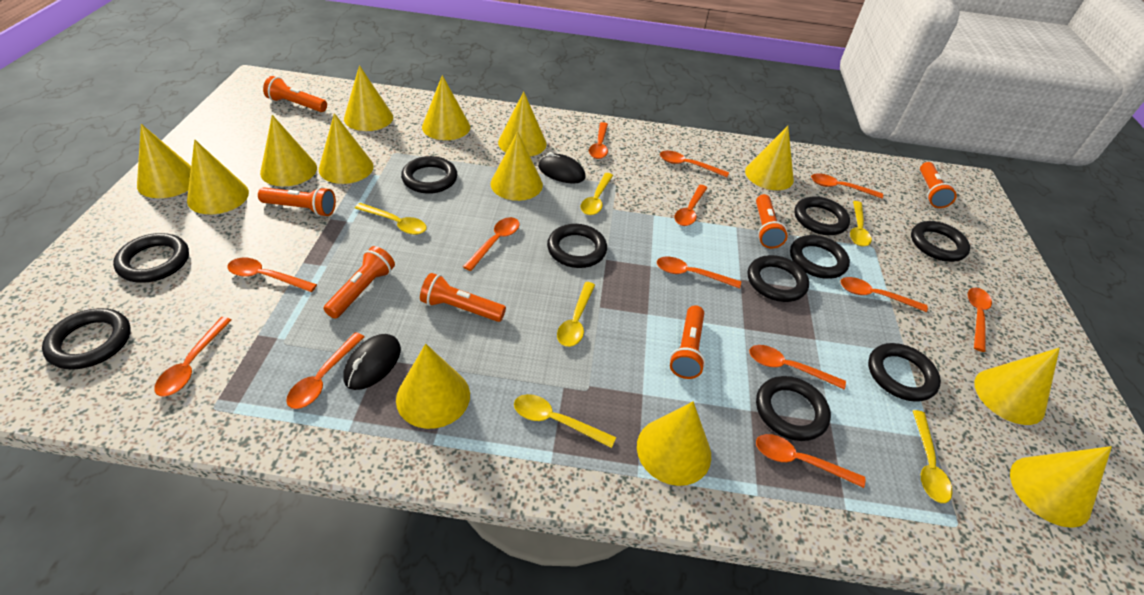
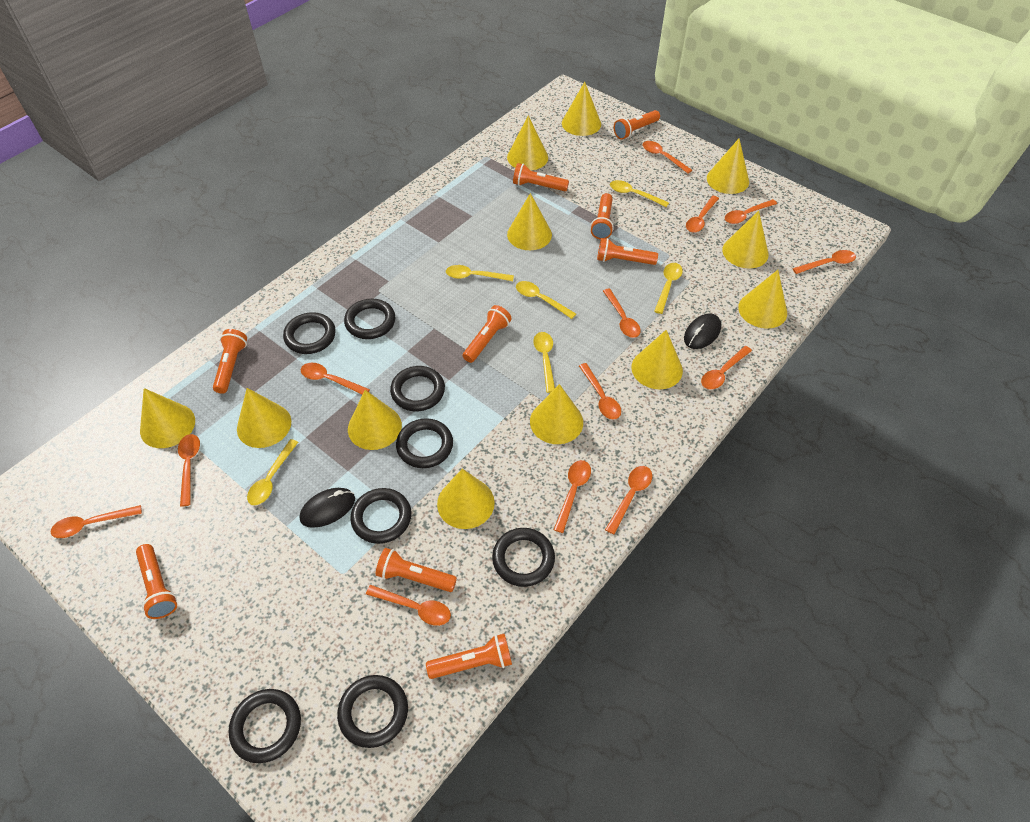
black ring: [42,308,131,369] [113,233,189,283] [401,156,457,194] [547,224,607,268] [748,255,809,302] [756,376,831,441] [790,235,850,279] [794,196,850,235] [868,343,941,402] [911,221,970,262] = 10 -> [229,689,301,763] [283,312,336,354] [337,675,408,748] [344,299,395,339] [350,488,411,544] [390,366,445,411] [396,418,453,468] [492,528,555,587] = 8
orange flashlight: [258,187,336,217] [263,76,327,112] [323,246,395,319] [420,273,506,322] [670,305,705,379] [756,194,788,248] [920,162,957,208] = 7 -> [136,544,177,619] [213,329,247,394] [376,548,457,592] [426,634,512,679] [463,305,512,363] [513,163,569,191] [590,193,614,240] [597,238,658,265] [614,110,660,140] = 9
yellow cone: [137,124,191,198] [187,139,249,214] [260,115,317,186] [319,113,374,184] [344,65,393,131] [396,344,470,429] [422,75,470,140] [490,131,543,201] [498,91,547,157] [637,401,711,486] [745,126,794,190] [974,348,1060,425] [1010,446,1112,528] = 13 -> [140,388,195,448] [237,388,291,448] [348,390,402,450] [437,469,495,529] [507,115,548,171] [507,193,552,250] [530,384,583,444] [562,82,601,136] [631,330,683,389] [707,139,749,194] [722,211,769,269] [738,270,787,329] = 12

